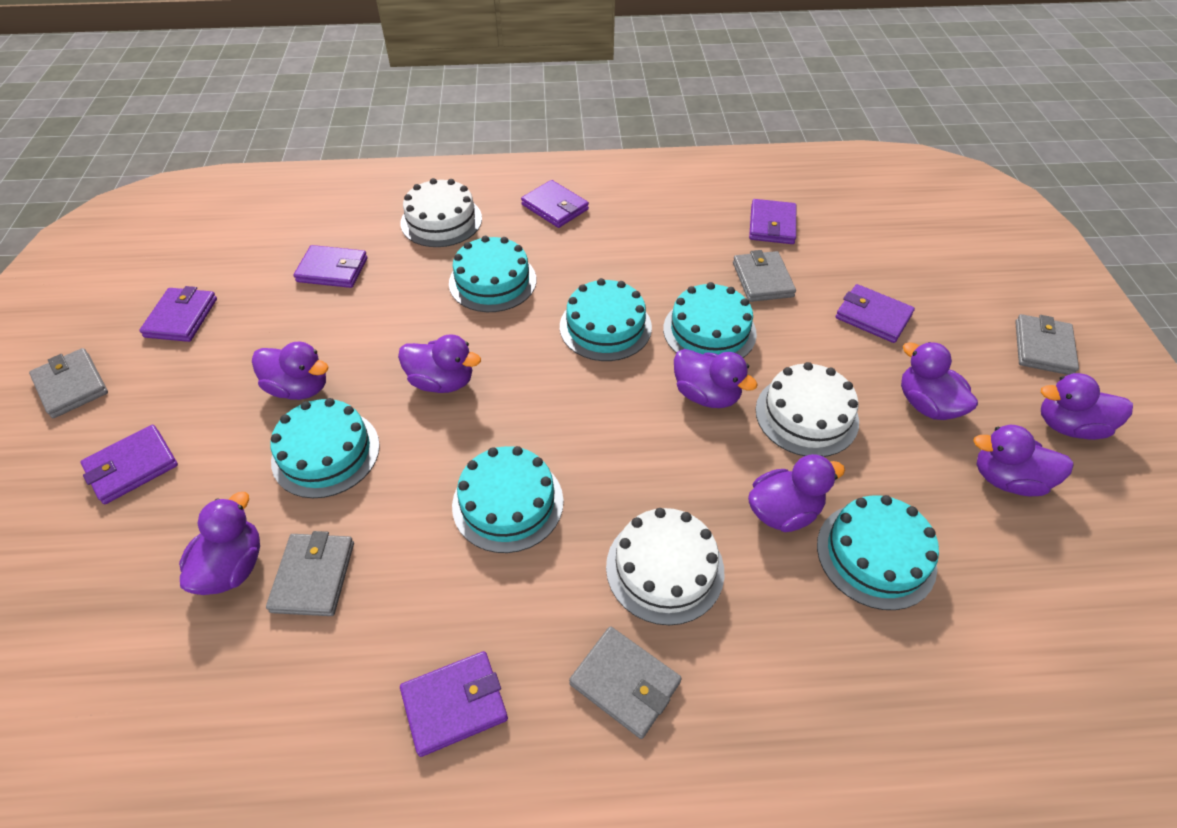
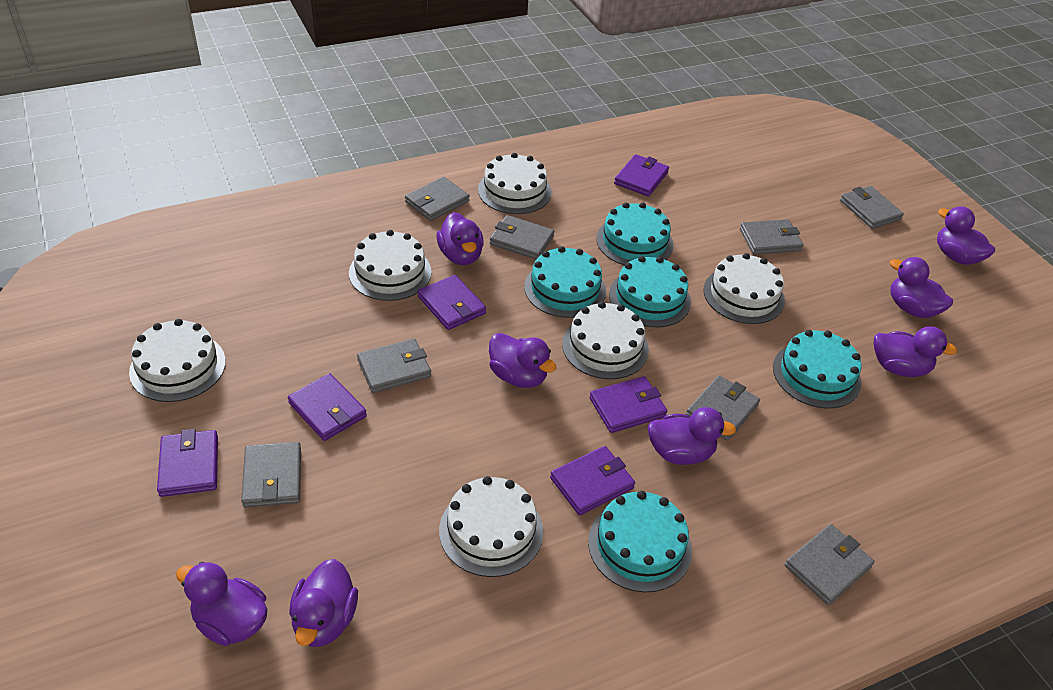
grey wallet: [29,348,108,418] [266,531,354,616] [569,626,682,739] [733,250,796,302] [1015,314,1079,375] = 5 -> [241,442,301,508] [357,338,431,393] [405,177,470,221] [490,215,554,259] [686,375,760,441] [740,219,804,255] [785,524,875,605] [840,186,904,229] = 8
purple wallet: [80,425,178,504] [139,286,217,342] [293,245,367,288] [400,651,508,757] [521,180,589,228] [749,199,796,244] [836,284,915,343] = 7 -> [157,429,218,497] [288,373,367,441] [418,275,486,330] [550,446,635,515] [589,376,667,433] [614,154,669,197] = 6
turquoise cake: [270,398,380,498] [449,236,536,312] [452,446,564,553] [560,278,652,361] [663,282,757,358] [817,495,939,610] = 6 -> [524,246,606,318] [588,491,692,592] [596,202,674,265] [609,256,691,327] [773,330,862,409] = 5
white cake: [400,178,482,247] [606,508,724,625] [756,362,859,457] = 3 -> [129,319,226,402] [349,230,432,301] [439,476,543,577] [478,153,552,214] [562,302,649,379] [703,253,785,324] = 6

